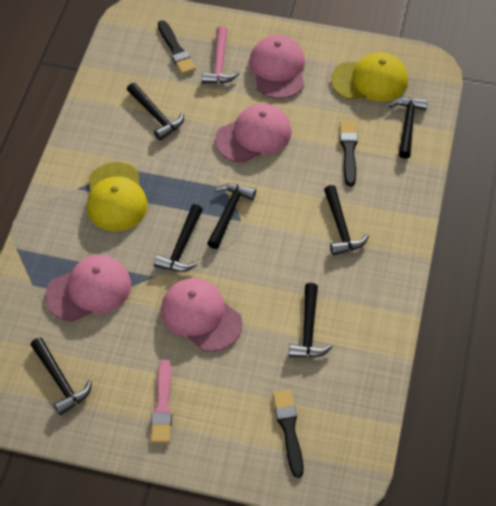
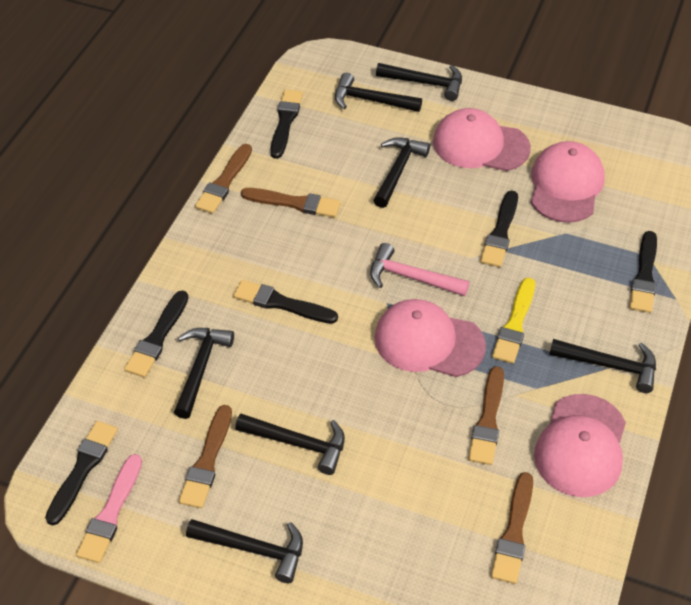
black brush: [158,20,196,75] [272,390,304,478] [340,121,358,186] = 3 -> [45,421,118,525] [124,291,189,377] [233,280,338,324] [270,90,303,159] [480,190,518,267] [629,231,657,313] = 6
brown brush: none = 0 -> [179,405,232,508] [195,144,252,214] [241,188,341,217] [468,366,504,465] [491,472,533,584] = 5
yellow brush: none = 0 -> [492,278,535,364] = 1
yellow cap: [87,162,148,231] [331,52,408,102] = 2 -> none = 0

